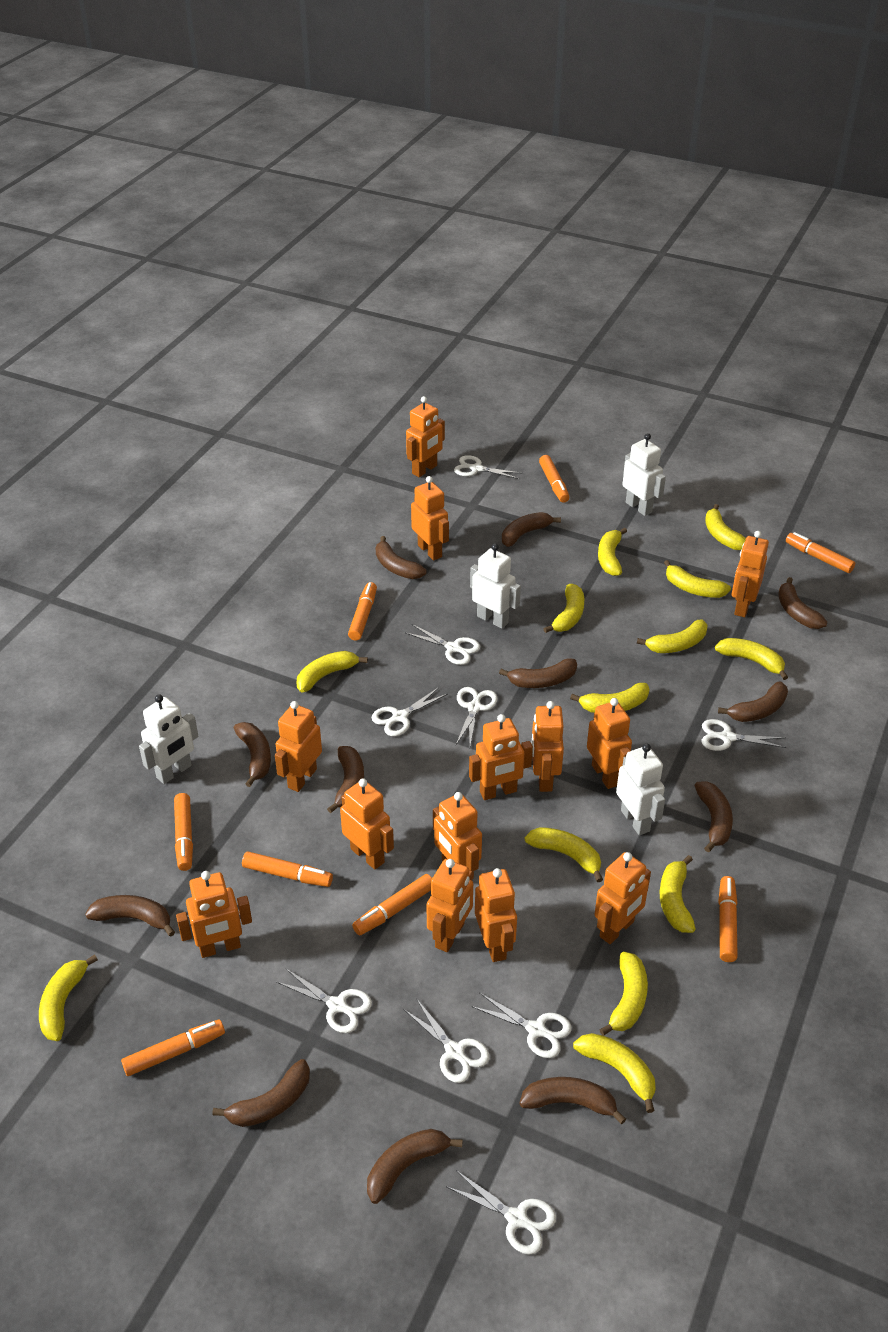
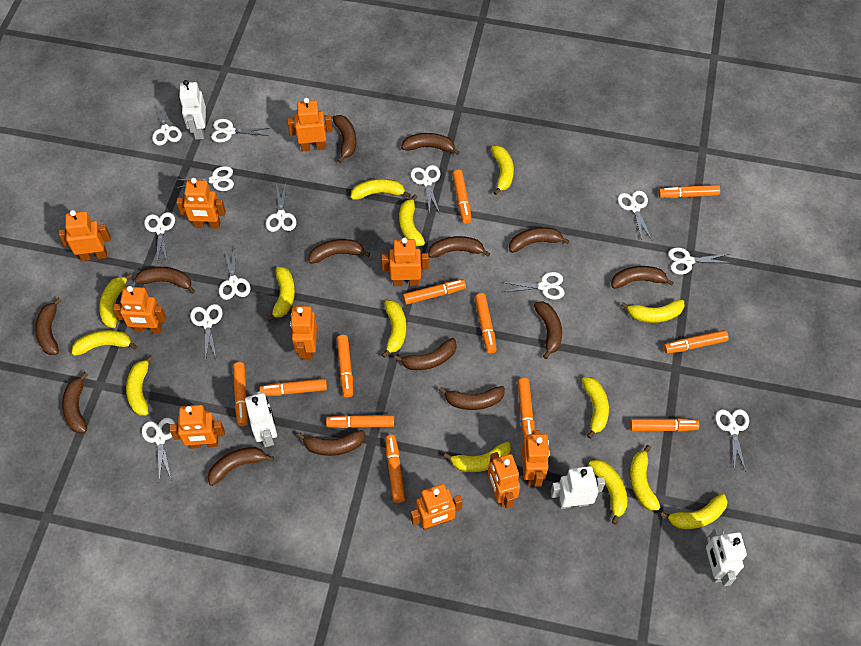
brown banana: [85,895,175,937] [212,1059,310,1127] [234,722,271,787] [327,746,364,813] [367,1129,463,1204] [376,536,427,579] [499,658,577,688] [502,512,561,547] [519,1077,626,1124] [694,781,733,852] [718,681,788,722] [778,577,828,629] = 12 -> [35,298,61,355] [62,372,88,433] [134,267,195,294] [208,447,274,486] [297,430,365,456] [309,239,370,264] [332,115,356,163] [394,338,457,370] [401,133,460,155] [428,236,490,258] [438,386,505,410] [509,227,570,253] [534,301,562,359] [611,266,674,289] = 14
orange marker: [121,1019,225,1076] [174,793,193,871] [242,851,333,887] [348,582,377,641] [352,874,432,936] [539,455,570,503] [718,876,738,962] [786,532,855,573] = 8 -> [233,362,248,426] [259,378,327,396] [326,415,394,428] [336,335,353,397] [385,435,406,503] [403,279,466,305] [452,170,472,224] [475,293,497,354] [517,378,535,439] [630,418,699,432] [658,185,720,198] [663,330,729,354] = 12
orange robot: [176,871,252,958] [275,701,322,792] [340,778,394,869] [406,396,445,477] [411,476,449,561] [426,859,473,952] [433,792,482,879] [469,714,533,800] [475,868,517,962] [532,701,564,792] [587,698,632,789] [594,852,651,944] [732,531,769,617] = 13 -> [59,210,111,261] [113,286,166,333] [170,405,225,449] [176,178,226,229] [287,98,333,151] [290,305,317,360] [381,237,429,286] [411,484,463,530] [488,452,520,509] [522,430,550,487] = 10
white scissors: [276,968,372,1033] [372,687,448,736] [403,998,489,1083] [404,624,480,665] [447,1170,556,1255] [454,455,521,479] [456,687,498,745] [471,992,572,1058] [702,719,786,751] = 9 -> [142,418,175,482] [144,212,175,263] [152,99,182,146] [174,166,234,191] [190,304,223,362] [211,119,270,143] [219,246,251,300] [266,183,296,232] [411,165,440,214] [501,272,565,300] [618,190,652,240] [668,247,732,275] [715,409,749,472] = 13
yellow banana: [39,954,98,1041] [297,651,368,693] [525,827,603,882] [544,584,584,633] [570,683,650,713] [573,1033,656,1113] [598,528,627,576] [600,952,648,1036] [637,620,707,653] [660,855,696,933] [664,560,731,598] [705,504,746,550] [715,638,788,680] = 13 -> [71,330,137,356] [99,273,133,328] [126,355,154,415] [267,267,295,322] [351,179,411,200] [382,300,406,358] [399,194,425,246] [444,442,511,472] [491,146,514,195] [582,377,609,439] [589,459,627,525] [621,299,685,323] [630,445,660,511] [661,494,728,529] = 14

